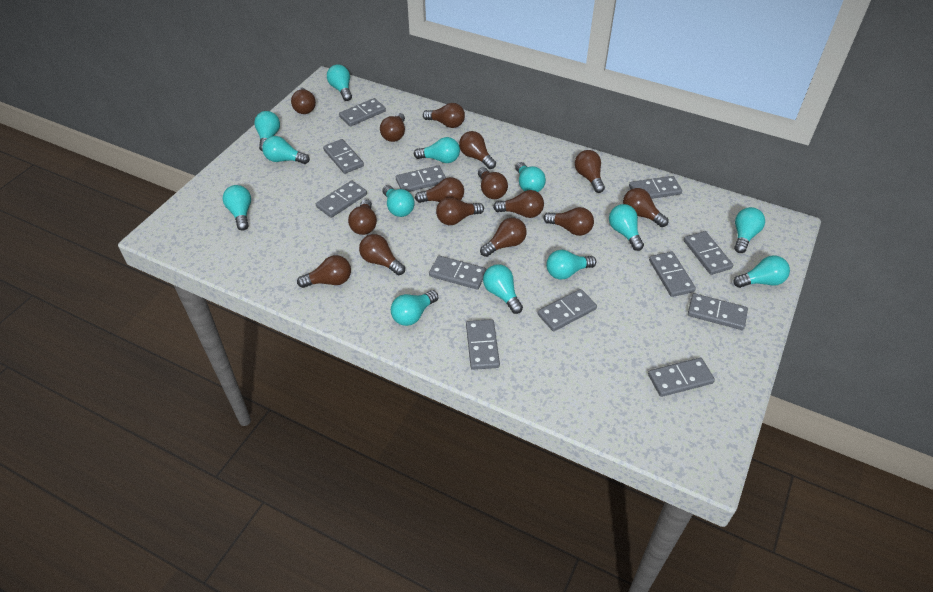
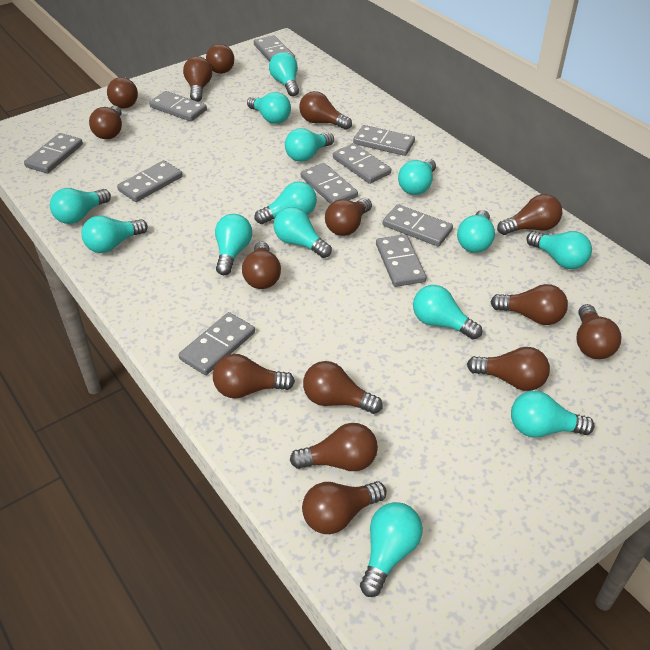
grey domino: [316,180,367,218] [323,139,364,174] [339,98,386,126] [396,165,446,192] [429,256,487,290] [466,319,500,370] [537,289,597,331] [629,176,682,199] [648,358,715,397] [649,252,696,297] [684,231,733,275] [688,293,748,330] = 12 -> [24,133,83,173] [117,160,183,202] [149,91,207,121] [179,312,255,375] [254,35,295,61] [301,163,358,204] [333,143,391,184] [353,125,415,156] [376,234,426,287] [383,204,453,246] = 10
turquoise light bulb: [223,185,251,231] [254,111,280,151] [262,136,310,164] [327,64,352,101] [382,185,415,217] [391,290,438,326] [414,137,460,163] [483,264,523,314] [515,162,546,192] [546,250,597,279] [609,204,644,251] [733,256,790,288] [734,207,765,253] = 13 -> [50,188,111,224] [81,216,148,253] [215,214,252,275] [247,92,291,124] [255,181,317,224] [269,52,299,96] [274,207,332,258] [285,128,334,162] [360,502,423,597] [398,159,436,195] [413,285,482,340] [457,210,495,253] [511,391,595,437] [527,231,592,269] = 14

